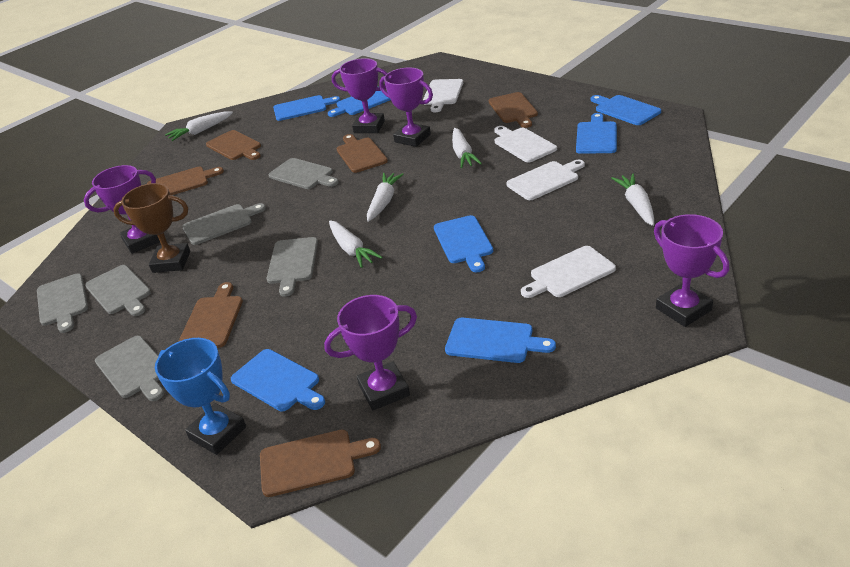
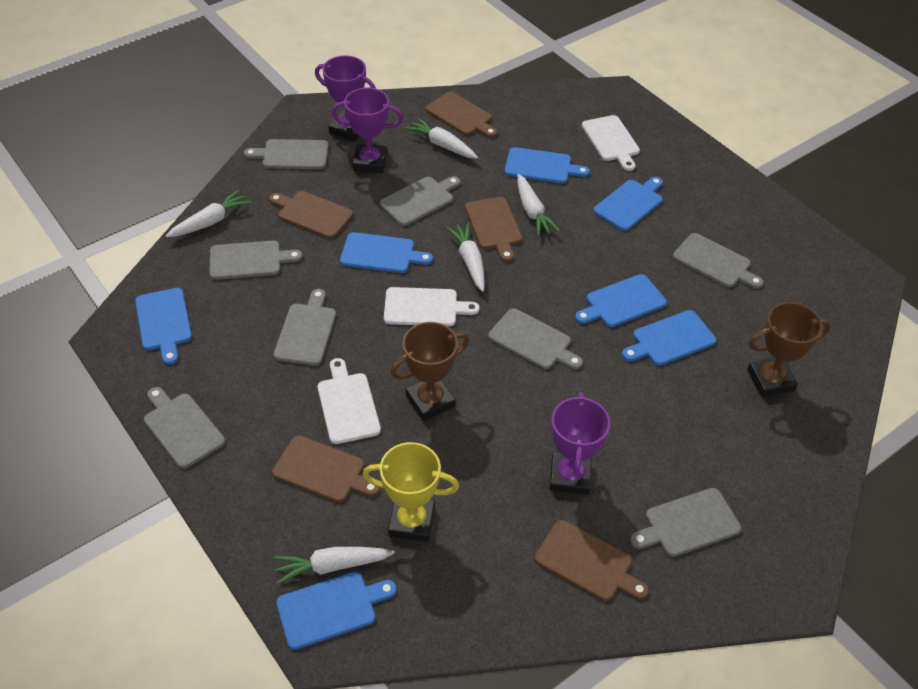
blue trophy: [155,338,246,455] = 1 -> none = 0
brown cutting board: [147,167,224,195] [178,282,243,348] [206,130,261,160] [260,430,381,497] [336,134,388,173] [489,92,538,128] = 6 -> [269,191,353,239] [272,435,380,503] [426,92,497,138] [465,197,522,262] [534,520,649,601] = 5
brown trophy: [113,183,190,273] = 1 -> [390,322,469,421] [747,302,831,397] = 2
grey cutting board: [37,273,88,333] [85,265,151,316] [95,336,164,401] [182,203,266,245] [267,237,318,297] [268,158,339,189] = 6 -> [144,387,225,469] [209,241,302,280] [244,139,329,169] [274,289,336,366] [380,176,460,226] [488,308,583,369] [630,488,741,557] [673,233,764,289] = 8
purple trophy: [84,165,160,254] [324,295,417,410] [332,58,387,133] [379,68,433,147] [654,214,729,327] = 5 -> [315,55,376,142] [331,88,403,173] [550,392,610,495] = 3
white cutting board: [423,79,463,112] [494,126,557,162] [506,160,585,200] [521,246,616,298] = 4 -> [317,358,381,444] [384,287,480,326] [582,115,640,171] = 3
yellow trophy: none = 0 -> [362,442,459,542] = 1

